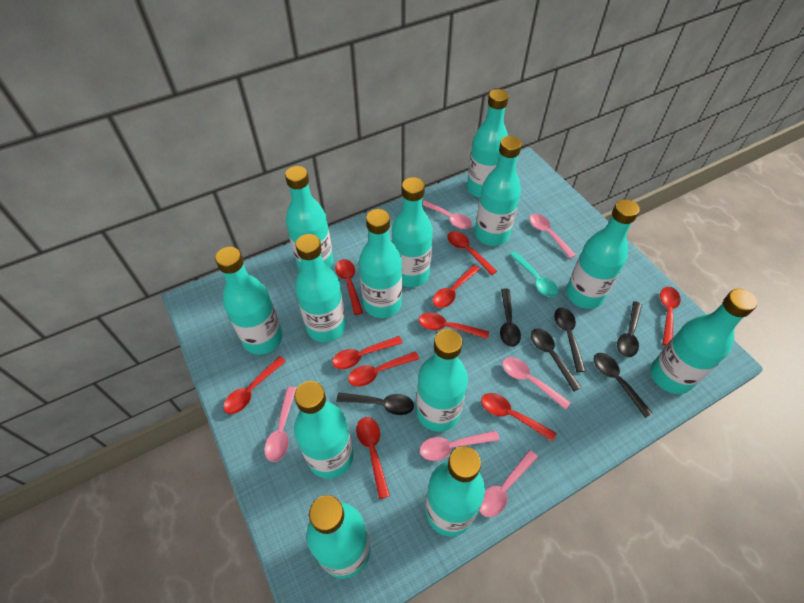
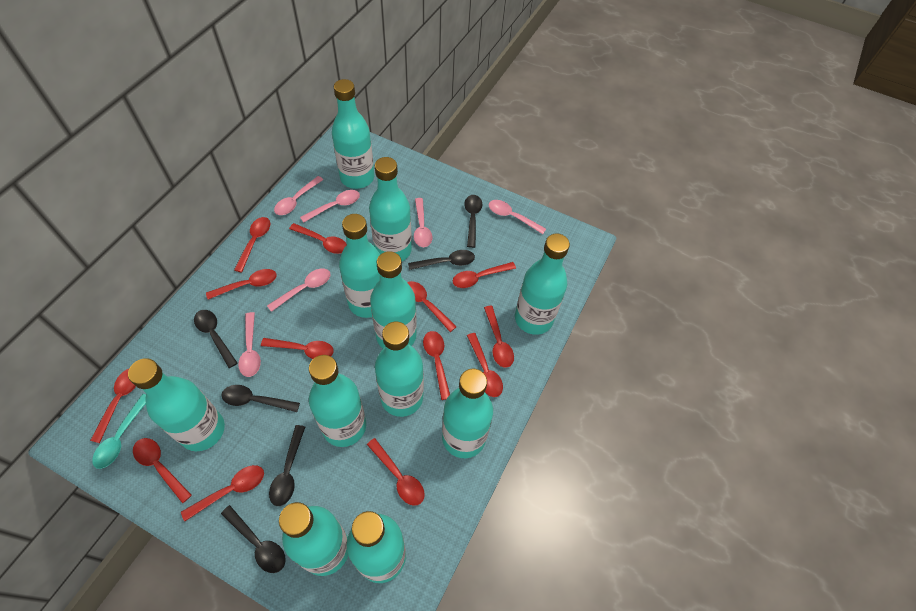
red spoon: [223,356,286,414] [332,336,403,369] [336,259,363,315] [348,351,419,387] [356,417,390,499] [419,312,489,339] [433,265,480,308] [447,231,497,275] [481,393,556,442] [660,287,681,346] = 10 -> [90,369,136,443] [133,438,192,503] [181,465,264,521] [206,269,277,299] [234,217,270,272] [261,338,334,359] [289,223,347,254] [367,438,425,506] [407,281,457,332] [423,331,450,400] [453,262,516,288] [467,333,503,397] [484,306,514,368] = 13
turquoise bottle: [215,247,283,355] [285,166,334,270] [294,381,354,479] [295,234,346,342] [307,495,370,579] [359,209,402,318] [392,177,433,287] [417,329,468,432] [425,446,485,536] [467,89,509,198] [475,136,522,246] [566,199,639,309] [651,289,757,394] = 13 -> [128,358,225,451] [279,502,348,576] [309,355,366,447] [332,79,374,189] [339,214,380,318] [347,511,406,583] [369,157,412,261] [370,251,417,348] [375,322,424,417] [442,368,493,458] [515,233,570,335] = 11

